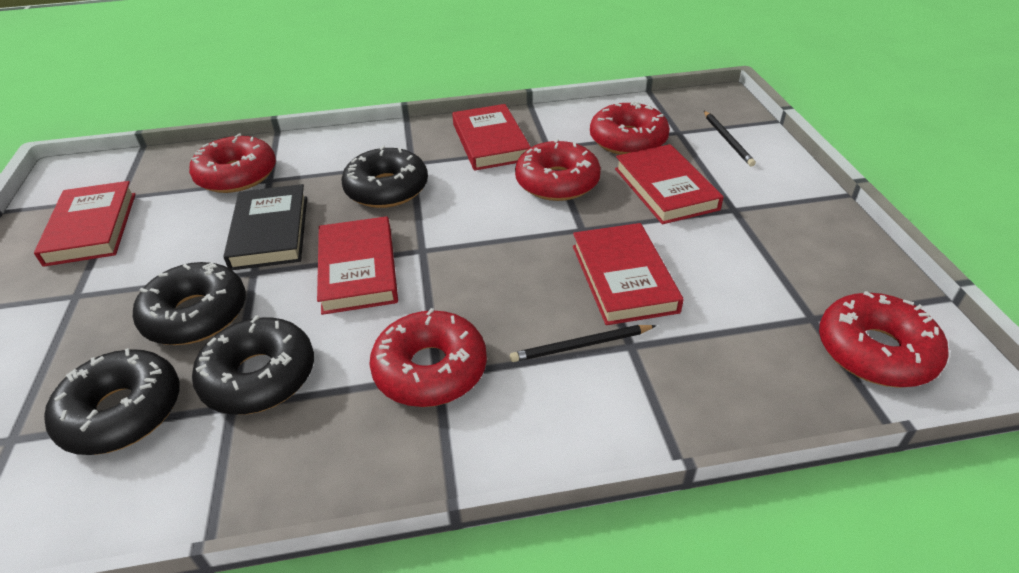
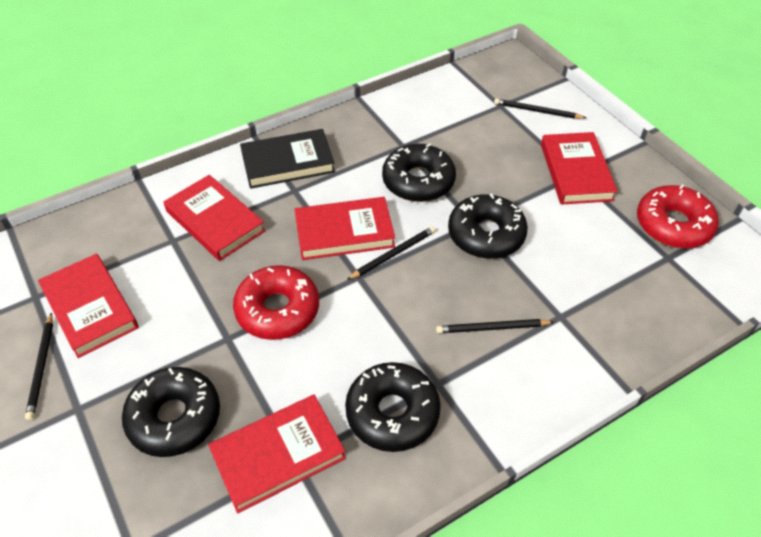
black pencil: [510,325,656,362] [704,111,756,166] = 2 -> [25,312,53,420] [347,226,436,280] [436,319,554,333] [494,98,586,119] = 4
red donut: [189,133,276,193] [369,308,487,407] [515,139,601,201] [590,101,670,155] [819,291,949,388] = 5 -> [233,265,319,340] [637,184,719,249] = 2

